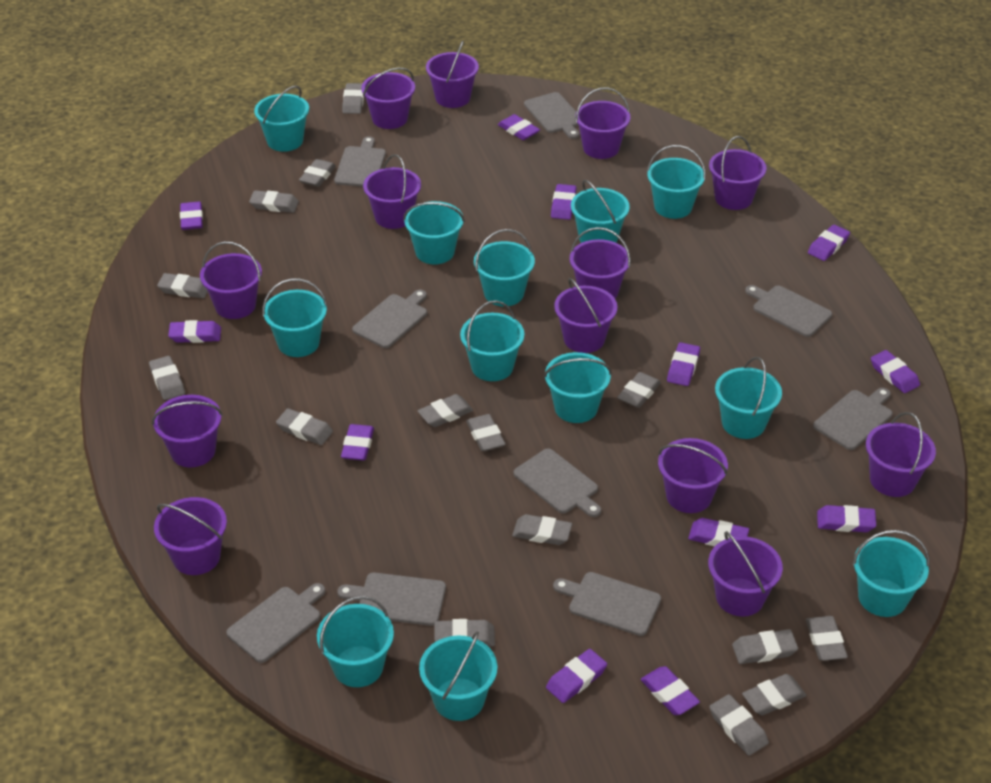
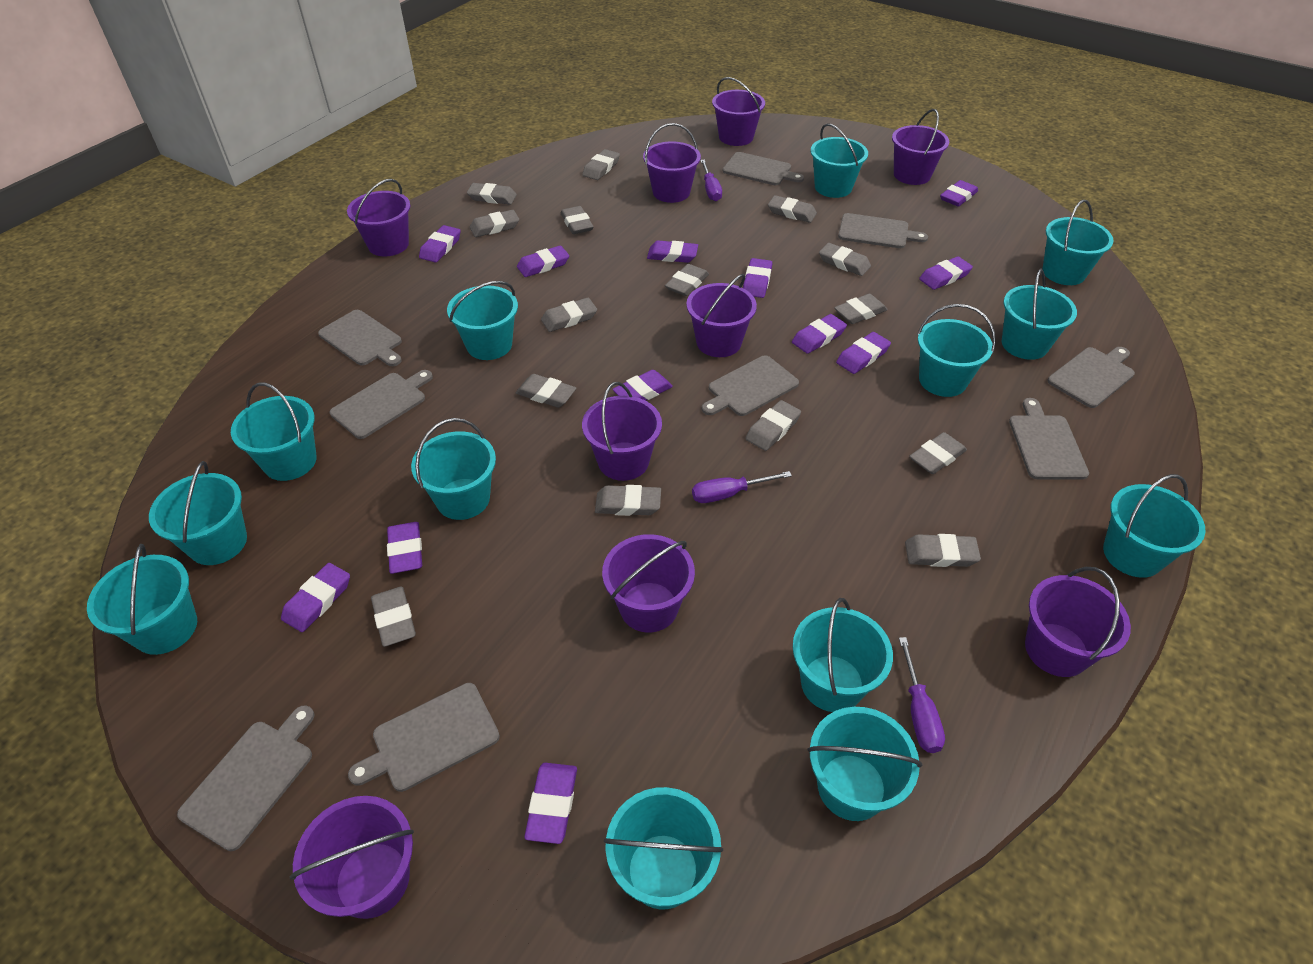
purple bucket: [152,395,223,468] [154,497,227,575] [200,241,262,319] [361,68,415,129] [363,154,421,229] [426,40,479,108] [554,278,617,353] [570,227,631,299] [575,87,630,159] [658,438,728,513] [708,531,783,617] [709,136,766,210] [866,412,936,497] = 13 -> [290,796,414,919] [347,179,410,257] [582,382,662,481] [602,534,695,632] [643,123,701,203] [686,274,757,357] [712,77,765,146] [892,109,949,185] [1025,567,1131,677] = 9
purple screwdriver: none = 0 -> [692,471,792,503] [700,160,722,201] [899,637,945,753] = 3
turquoise bucket: [254,85,309,152] [262,278,328,357] [317,596,394,687] [403,201,465,264] [419,631,498,721] [460,300,524,381] [474,229,535,306] [544,352,612,423] [571,180,630,243] [647,145,706,219] [715,357,782,439] [852,530,930,617] = 12 -> [87,544,197,655] [149,461,247,565] [231,382,317,481] [411,418,496,520] [447,281,518,360] [604,787,723,909] [793,598,893,712] [807,707,923,821] [810,123,868,198] [917,304,996,397] [1002,268,1077,360] [1042,200,1114,285] [1103,474,1205,578] = 13

